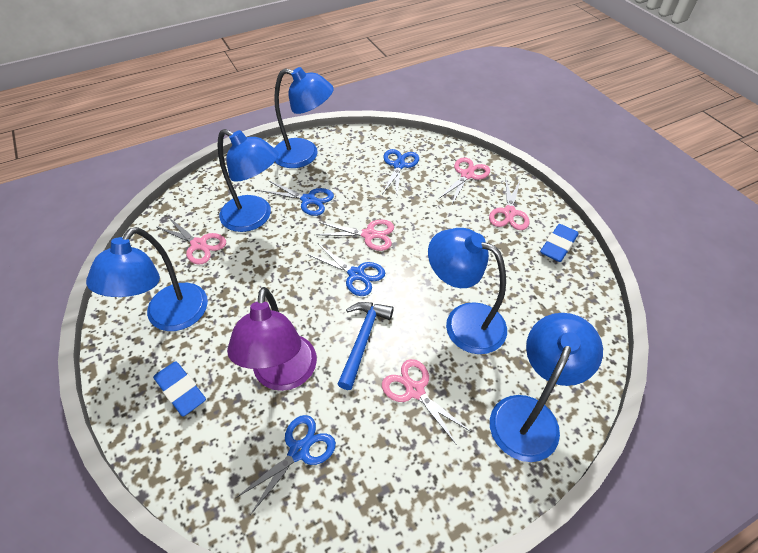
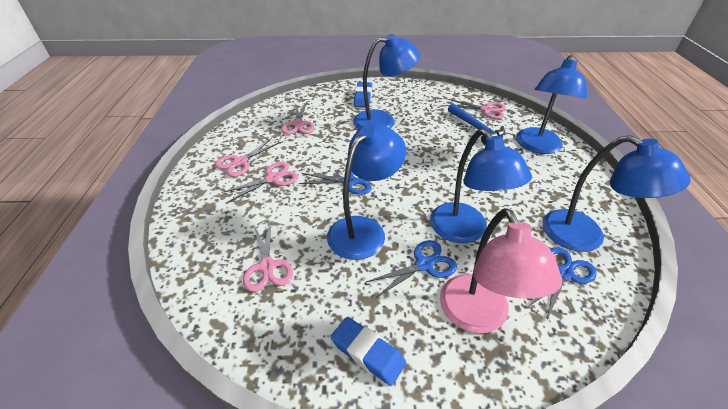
blue scissors: [236,415,336,515] [262,181,334,216] [307,244,385,296] [382,149,419,195] = 4 -> [299,171,372,195] [366,240,457,298] [527,247,596,320] = 3
pink lamp: none = 0 -> [440,208,562,333] = 1
purple lamp: [227,287,317,391] = 1 -> none = 0

